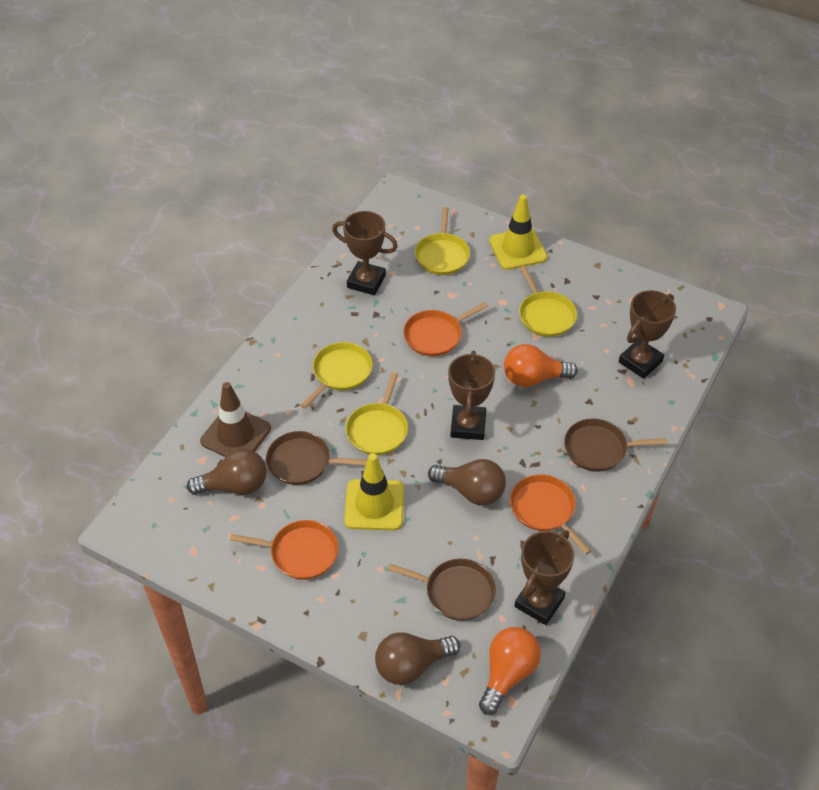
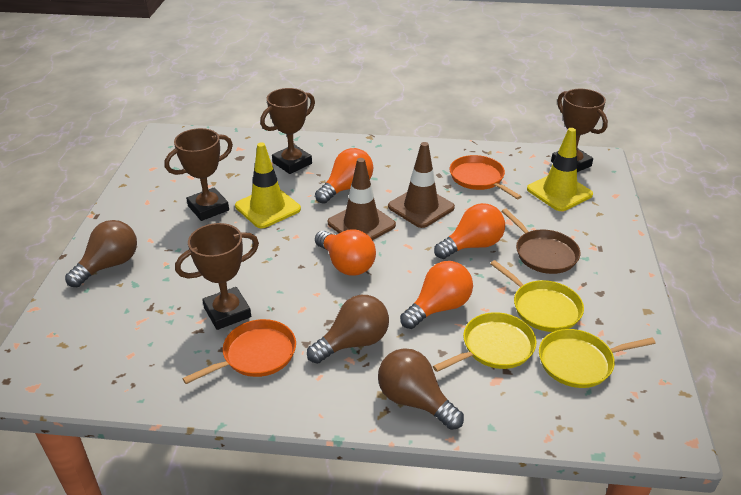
brown pan: [266,431,367,485] [387,559,496,621] [564,419,667,472] = 3 -> [502,209,581,274] = 1
brown traffic cone: [200,382,271,457] = 1 -> [328,158,396,240] [388,142,455,228] = 2
orange light bulb: [479,627,541,715] [504,344,578,387] = 2 -> [315,148,373,204] [315,229,376,276] [400,261,473,329] [434,203,505,259] = 4
orange pan: [230,520,338,580] [403,302,488,356] [510,474,591,555] = 3 -> [182,319,296,384] [449,155,522,199] = 2
yellow pan: [300,342,373,409] [346,372,408,455] [415,207,470,275] [519,266,577,337] = 4 -> [433,312,537,372] [490,260,584,332] [539,329,656,388] = 3

